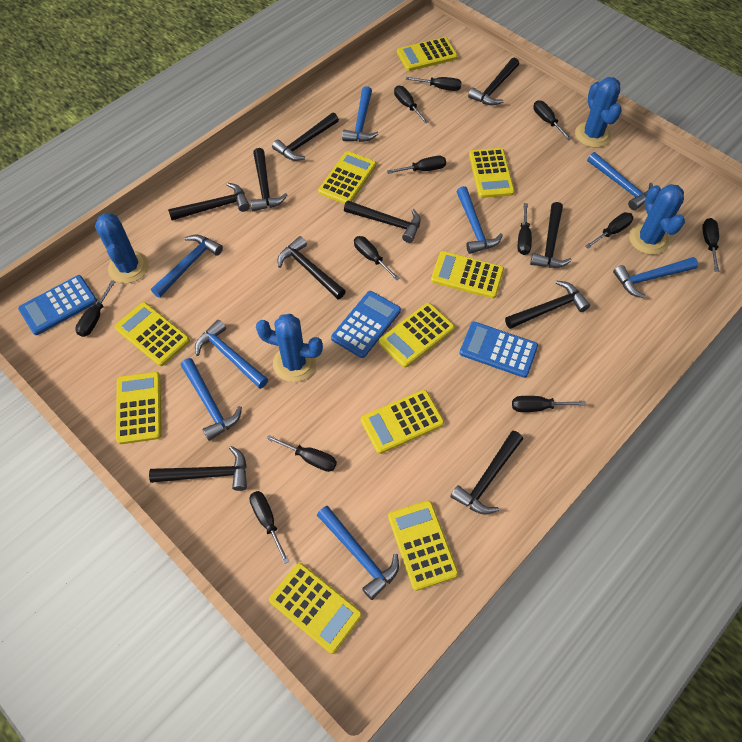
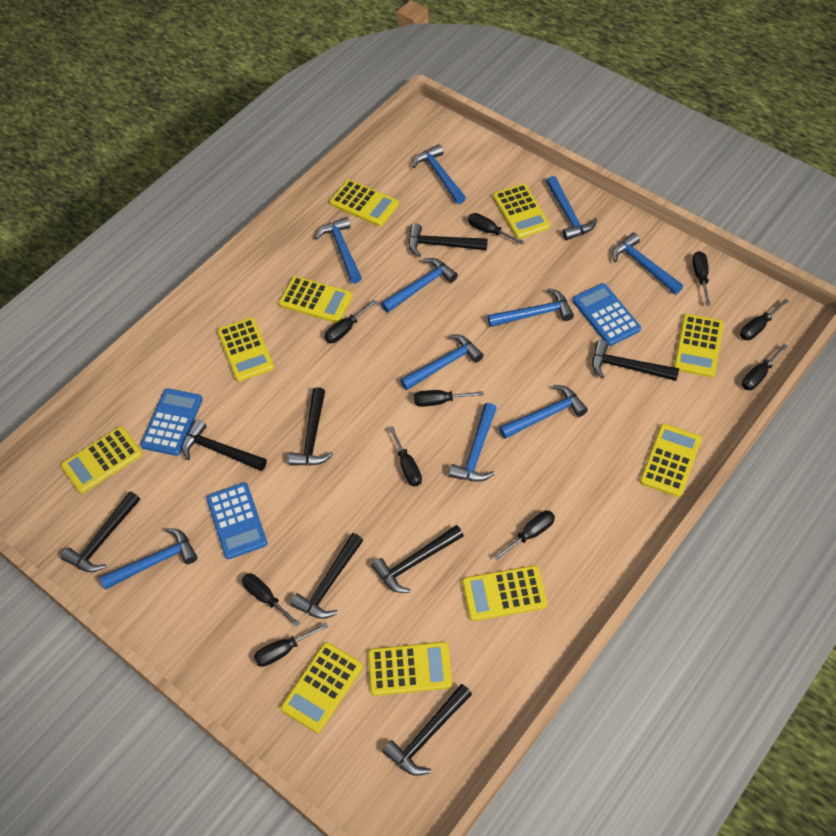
black hammer: [149,446,247,491] [168,183,250,221] [250,148,287,211] [272,112,339,161] [278,236,346,299] [344,201,421,243] [450,431,523,515] [468,58,519,105] [505,281,590,329] [530,202,572,268] = 10 -> [61,491,140,572] [182,419,267,471] [288,387,333,466] [290,533,363,619] [371,525,464,593] [382,684,472,776] [408,223,488,257] [592,340,679,381] = 8
black screwdriver: [75,280,116,337] [249,491,289,564] [267,435,337,472] [354,236,400,281] [387,156,446,174] [394,86,428,124] [406,77,462,91] [512,396,586,412] [518,203,532,255] [533,100,572,140] [585,212,633,248] [702,218,719,272] = 12 -> [242,574,301,627] [254,623,328,667] [325,300,377,343] [389,426,422,486] [414,390,484,407] [468,213,524,244] [494,511,555,560] [693,251,710,305] [740,299,789,340] [742,344,788,390] = 10
blue cactus: [95,213,149,283] [256,314,323,382] [575,77,622,148] [629,184,685,255] = 4 -> none = 0
blue hammer: [151,234,223,298] [181,358,242,441] [195,320,268,389] [317,506,399,600] [342,86,379,142] [456,186,503,254] [587,152,653,210] [613,257,698,298] = 8 -> [99,528,197,590] [315,217,362,283] [381,258,458,313] [400,335,484,390] [412,144,466,204] [449,403,497,482] [487,288,574,327] [499,385,588,439] [546,176,597,240] [612,232,683,294] = 10

